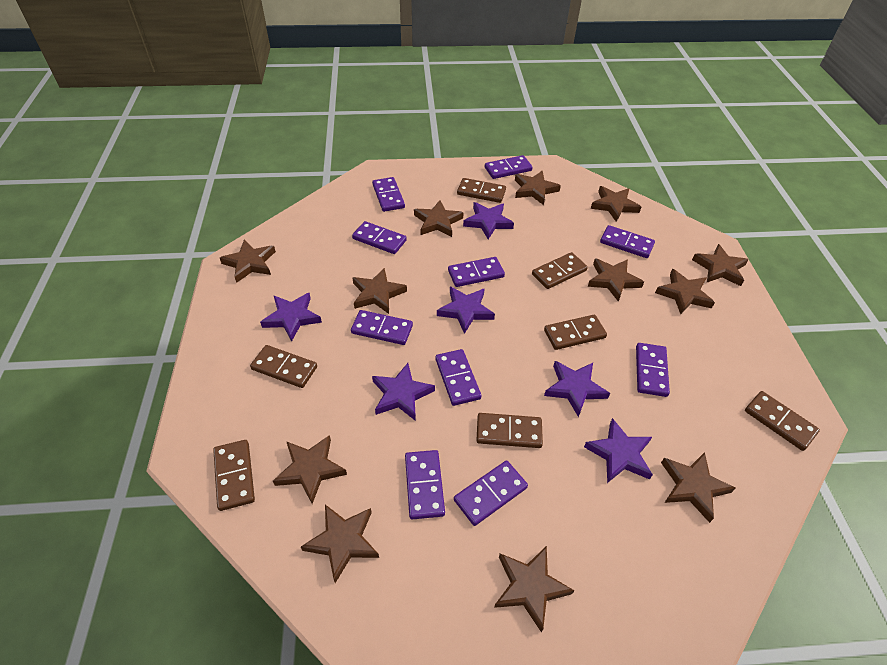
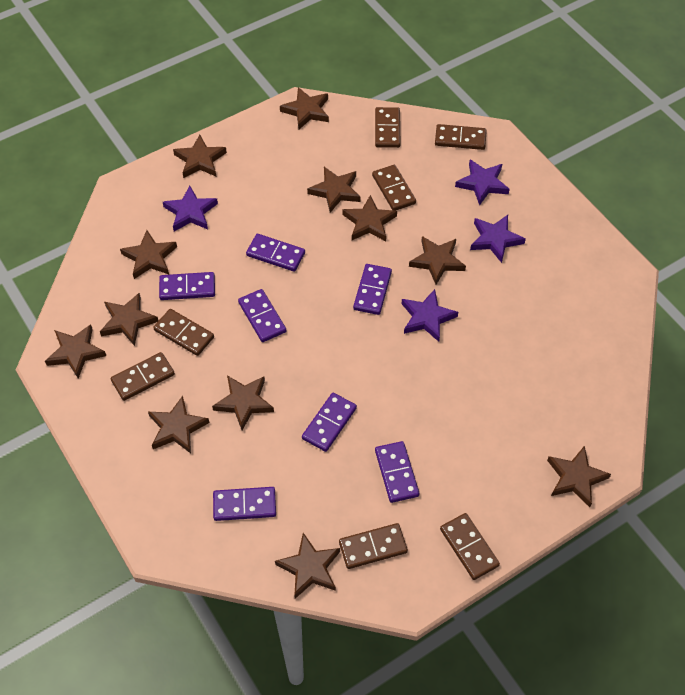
purple domino: [351,310,413,345] [352,221,407,254] [372,177,405,212] [405,450,445,519] [435,349,481,406] [448,257,505,287] [454,460,528,526] [485,155,533,179] [600,225,655,258] [636,343,670,397] = 10 -> [159,272,215,300] [213,487,276,521] [238,289,286,342] [246,234,305,272] [302,393,357,452] [353,264,392,315] [375,441,419,503] = 7
purple star: [260,293,322,342] [372,363,435,421] [437,286,495,334] [463,202,514,239] [544,361,610,417] [584,418,653,483] = 6 -> [163,185,218,231] [401,289,458,342] [455,160,510,206] [470,215,526,263] = 4

